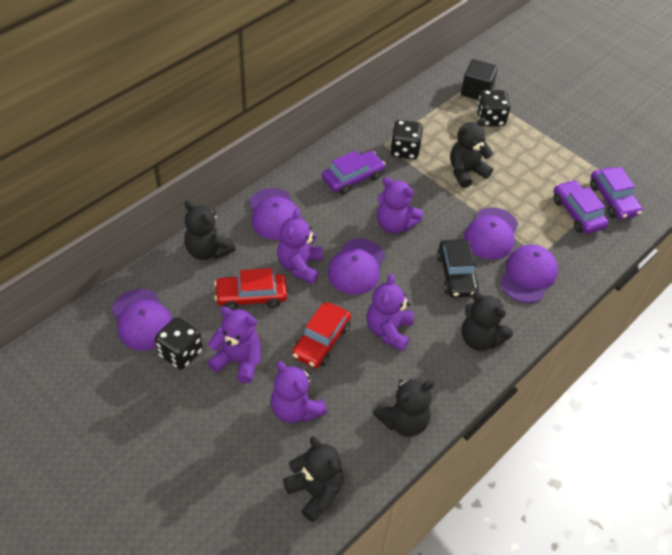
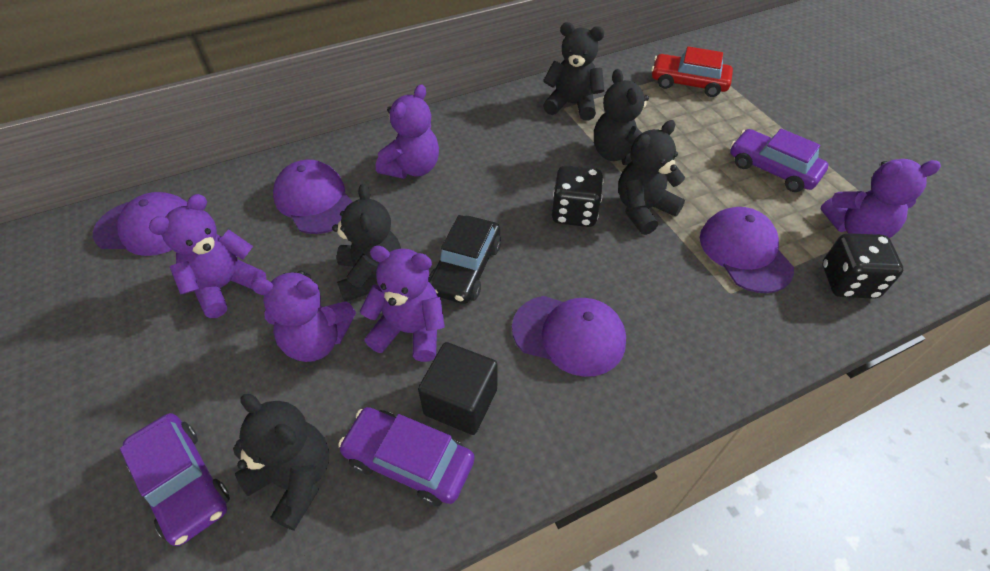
black dice: [155,317,203,370] [390,120,423,159] [476,90,511,126] = 3 -> [552,165,604,227] [823,233,903,299] = 2
purple cap: [112,289,173,351] [249,188,301,240] [328,239,385,295] [464,207,518,260] [500,245,558,303] = 5 -> [93,192,187,256] [273,160,353,234] [512,296,626,377] [700,207,794,293] = 4
red car: [214,268,287,311] [292,302,351,368] = 2 -> [651,46,733,97] = 1

